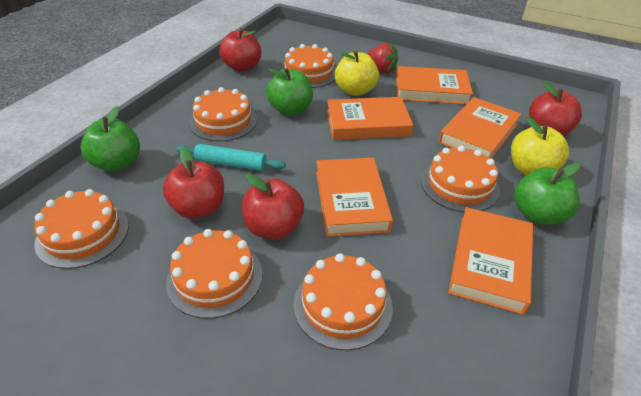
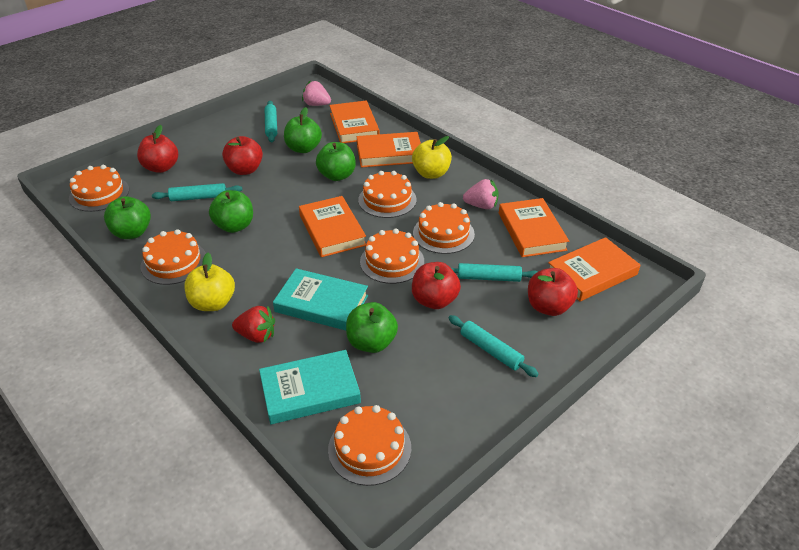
green apple: [81,106,140,172] [266,68,313,115] [514,163,580,225] = 3 -> [104,196,151,239] [209,190,253,233] [284,107,322,153] [316,142,356,181] [346,302,398,353] = 5
pink strawberry: none = 0 -> [302,80,331,106] [463,179,499,209] = 2
turquoise book: none = 0 -> [259,350,361,424] [273,268,368,330] = 2
turquoise rolling pin: [176,144,286,171] = 1 -> [152,183,242,201] [265,101,277,142] [448,315,539,377] [450,263,538,282] = 4

